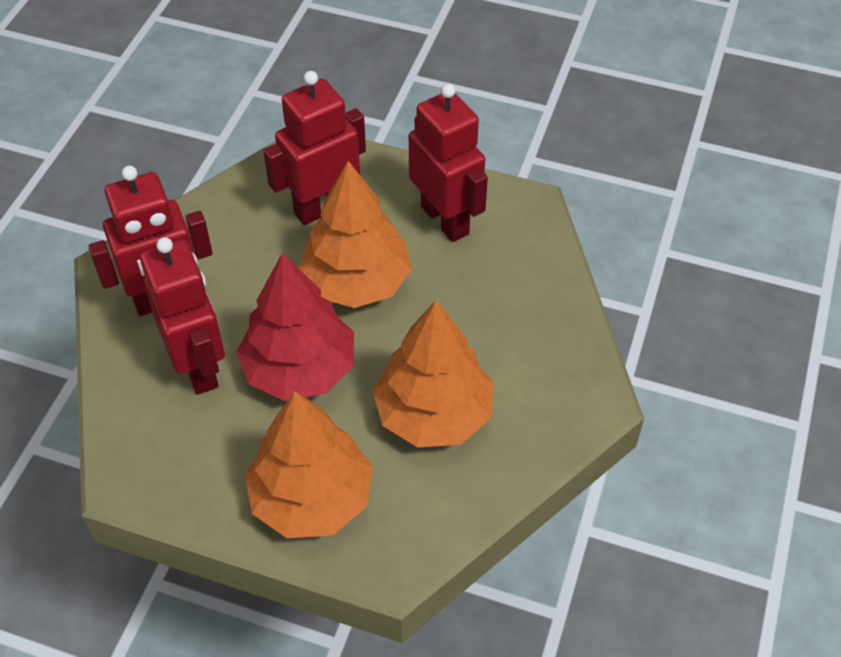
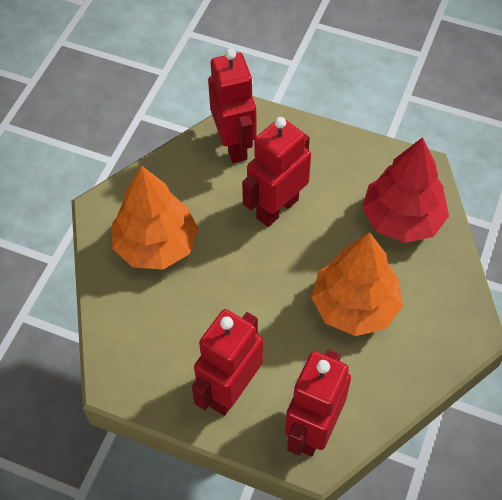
orange tree: [245,391,373,538] [299,161,412,308] [372,300,494,448] = 3 -> [112,166,198,270] [311,232,403,336] = 2

